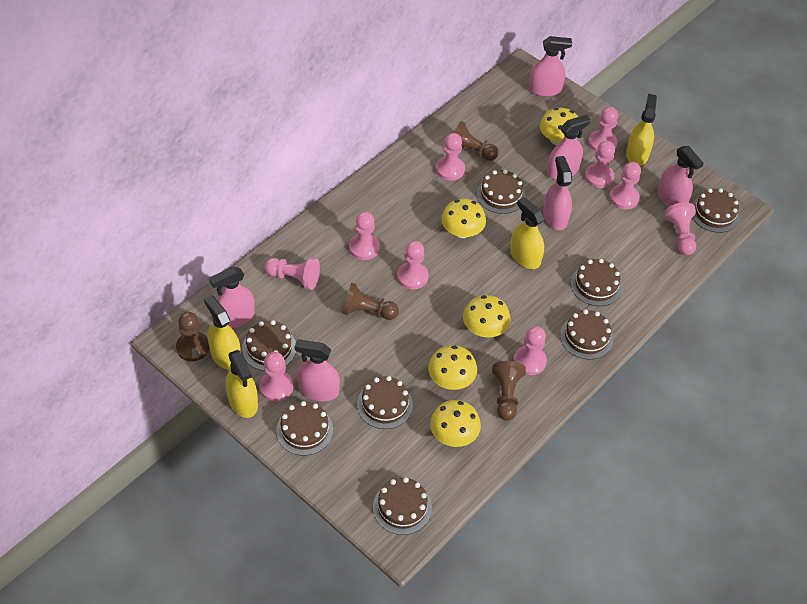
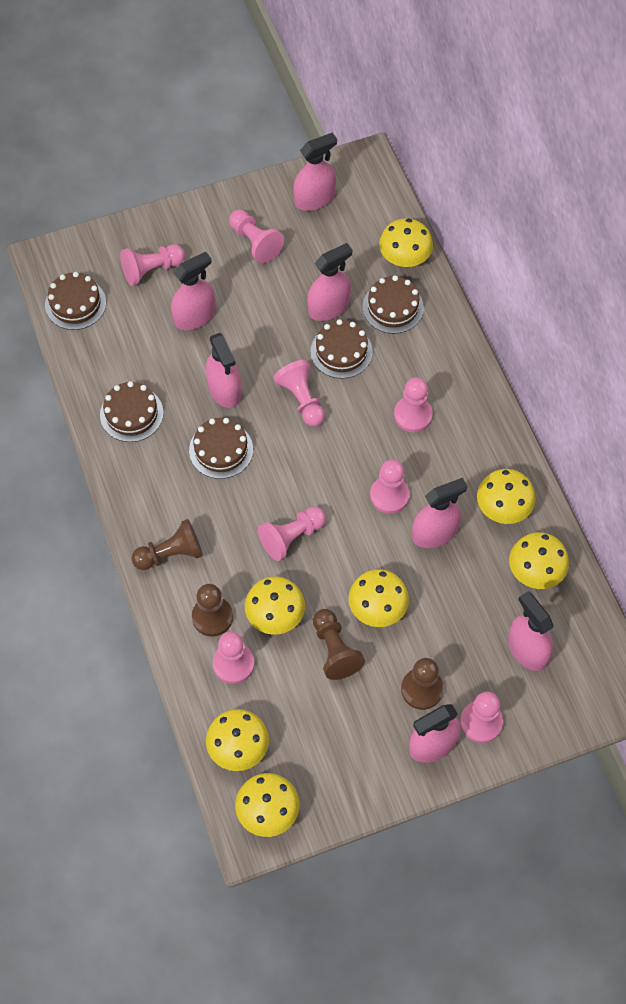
brown cake: [242,320,296,371] [276,401,333,456] [357,376,413,429] [373,477,432,535] [477,170,526,214] [560,309,613,360] [571,259,622,306] [692,188,740,233] = 8 -> [45,272,106,330] [100,381,164,442] [189,418,253,479] [311,319,373,379] [362,275,424,334] = 5
pink pawn: [259,352,293,402] [264,258,320,290] [349,211,380,260] [397,241,429,289] [436,133,465,181] [514,326,547,375] [585,141,615,188] [588,107,618,152] [609,162,641,209] [665,202,696,255] = 10 -> [120,244,185,286] [213,632,254,684] [229,210,284,263] [258,506,326,561] [273,360,325,426] [370,459,410,514] [394,377,433,432] [460,692,503,743] = 8
pink spray bottle: [209,266,255,329] [295,340,340,401] [529,36,572,97] [543,156,572,230] [547,115,591,180] [658,146,704,207] = 6 -> [171,252,215,330] [206,333,241,408] [293,133,337,211] [307,243,352,321] [409,704,461,763] [412,478,468,548] [508,591,553,671] = 7
yellow mushroom: [428,345,477,390] [430,400,481,447] [441,199,486,238] [463,295,510,337] [540,108,579,145] = 5 -> [206,709,269,771] [235,773,300,837] [245,576,305,635] [348,569,409,627] [379,218,433,267] [477,469,536,524] [509,532,569,589] = 7
yellow spray bottle: [204,295,241,370] [226,350,258,418] [510,197,544,269] [626,94,657,166] = 4 -> none = 0

